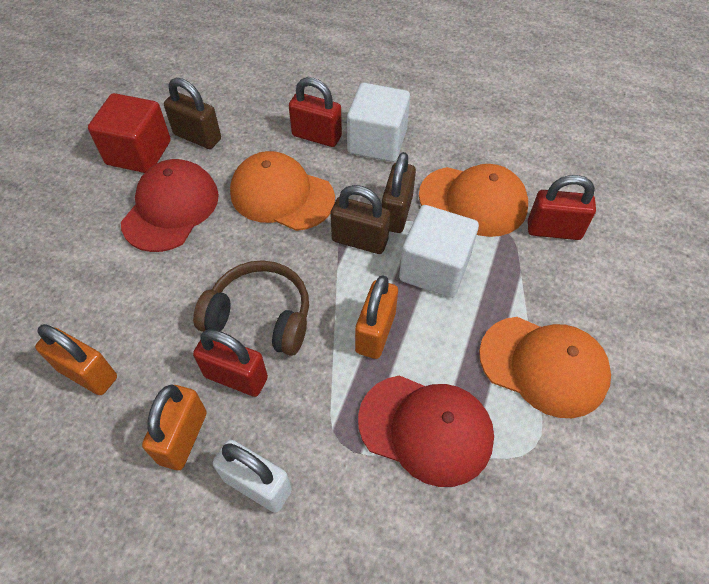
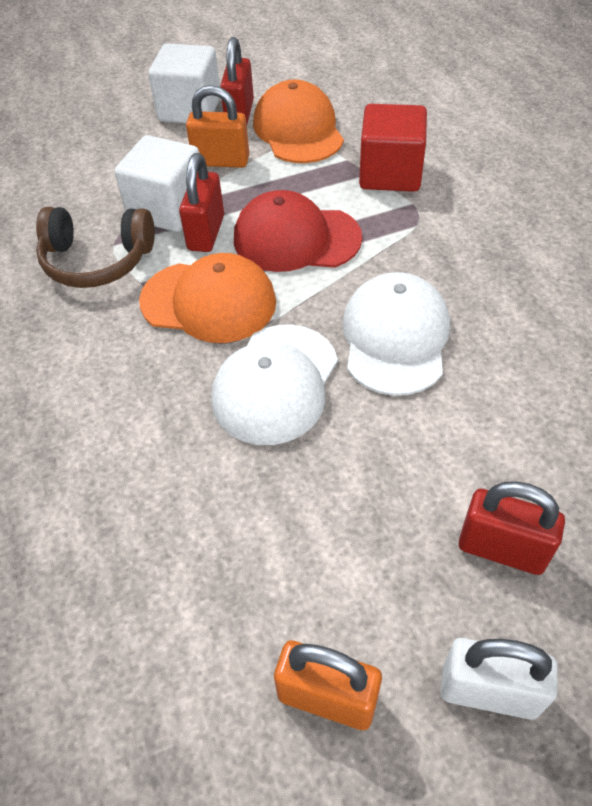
brown padlock: [164,78,221,149] [330,185,390,254] [382,152,416,233] = 3 -> none = 0
orange cap: [230,151,335,231] [419,164,528,237] [479,317,611,418] = 3 -> [139,253,276,343] [253,80,344,163] = 2
orange padlock: [35,324,117,395] [142,384,207,470] [355,275,398,359] = 3 -> [186,85,249,168] [274,640,382,730] = 2
red cap: [121,159,219,252] [358,375,494,487] = 2 -> [234,190,362,272] = 1
white cap: none = 0 -> [211,325,338,445] [342,272,450,396] = 2

